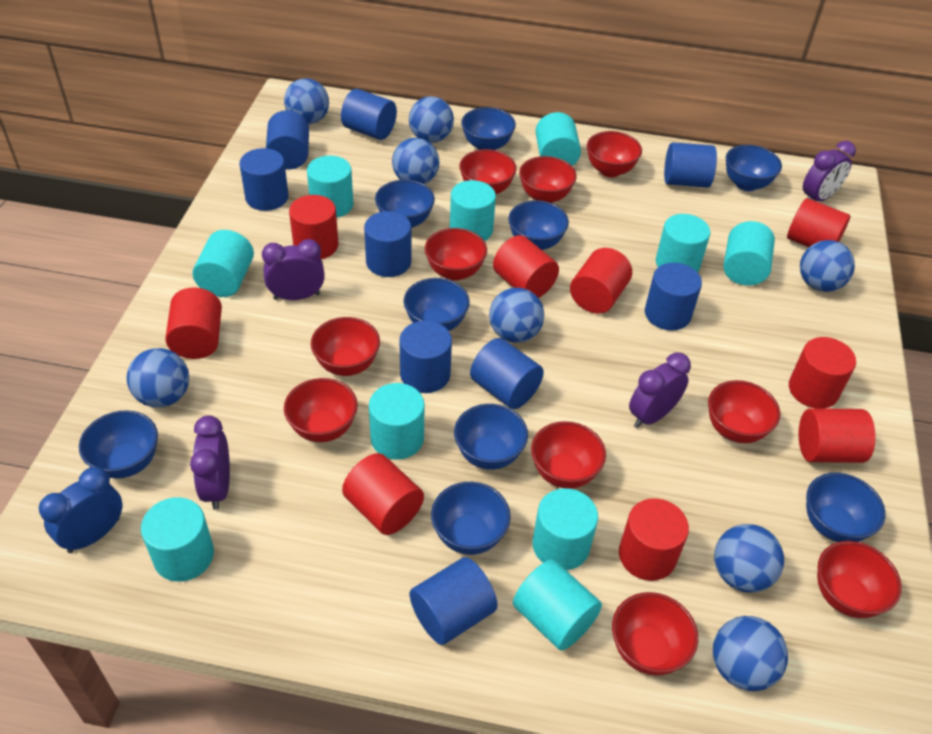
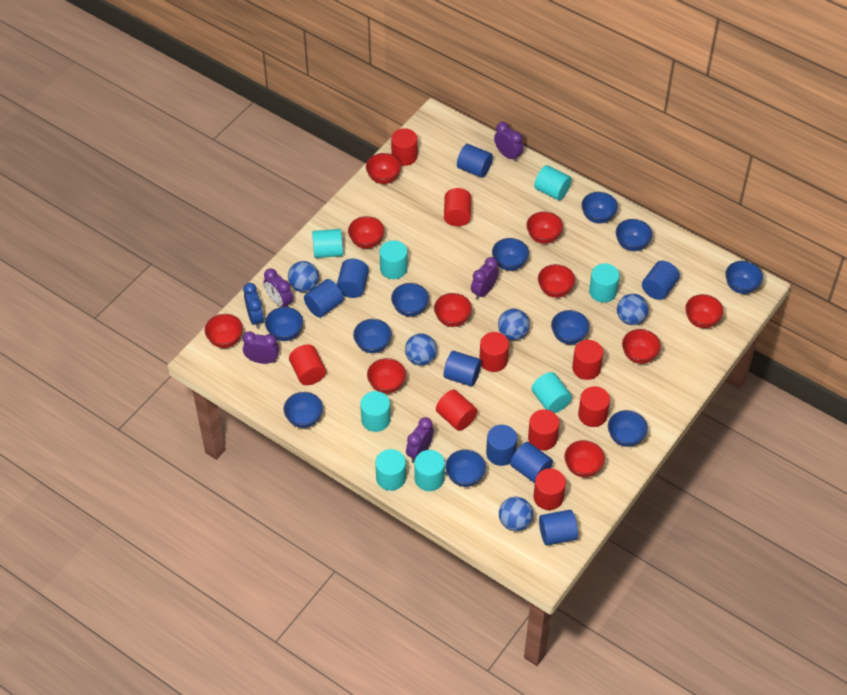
blue ball: [127,348,189,408] [284,78,329,124] [392,138,439,184] [409,96,454,143] [489,288,544,343] [713,616,788,691] [714,524,784,593] [800,240,855,292] = 8 -> [288,261,319,292] [405,333,437,366] [498,309,530,340] [499,497,533,531] [617,294,649,325] = 5
blue bowl: [79,410,158,478] [375,180,435,228] [404,278,470,331] [431,482,511,555] [454,404,528,470] [461,107,516,150] [508,200,569,250] [726,145,782,191] [806,473,886,542] = 9 -> [265,307,303,341] [284,392,323,428] [353,319,392,353] [391,283,429,317] [445,449,486,487] [492,238,529,271] [551,310,590,344] [581,192,618,224] [608,410,648,447] [616,219,652,251] [725,261,763,294] = 11
blue cylinder: [239,148,289,211] [266,110,309,170] [341,89,397,140] [364,211,411,277] [400,321,452,393] [410,557,498,645] [470,338,544,409] [645,263,702,331] [664,142,717,188] = 9 -> [304,279,344,318] [337,259,369,298] [444,351,481,387] [457,144,493,178] [486,425,517,466] [510,442,553,483] [539,510,578,546] [642,261,680,300] = 8
purple clock: [190,415,230,510] [262,239,325,300] [629,352,691,428] [803,141,856,201] = 4 -> [243,332,279,364] [263,269,293,307] [406,417,434,463] [471,257,499,300] [494,122,524,162] = 5
turquoise cylinder: [141,497,214,582] [192,230,254,297] [307,156,354,218] [369,383,425,459] [450,180,496,241] [513,559,602,651] [533,488,598,570] [535,112,581,166] [656,214,710,272] [724,221,775,286] = 10 -> [312,229,343,258] [360,391,391,432] [375,449,406,491] [380,240,408,279] [414,450,445,491] [532,372,572,413] [534,165,571,201] [589,263,620,303] = 8

